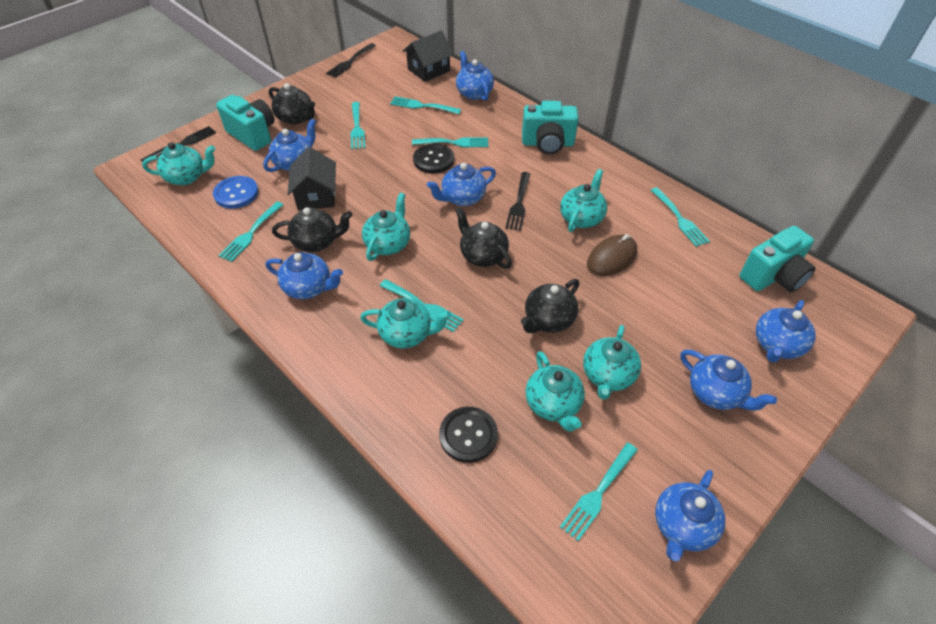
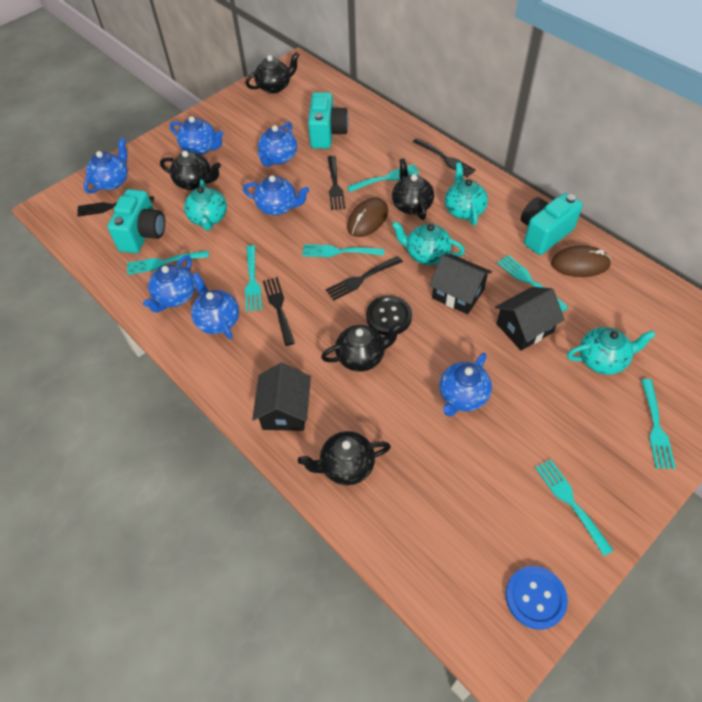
black button: [413,144,454,174] [439,407,498,463] = 2 -> [366,296,412,335] = 1
black fork: [141,126,216,162] [326,43,376,78] [505,172,530,231] = 3 -> [77,196,154,217] [263,277,295,346] [326,256,403,301] [328,156,345,210] [413,138,476,177] = 5
black house: [287,147,336,210] [403,30,454,82] = 2 -> [252,363,311,431] [429,254,492,314] [495,287,565,351] = 3
black teapot: [269,83,315,125] [272,207,353,252] [455,207,512,269] [521,279,579,333] = 4 -> [160,151,221,190] [246,52,299,93] [298,431,391,486] [321,323,402,371] [392,159,434,220] = 5
brown mouse: [587,234,637,276] = 1 -> [347,198,388,237] [551,245,611,277] = 2
turquoise teapot: [142,142,216,185] [360,298,451,348] [362,193,410,261] [526,351,585,432] [560,169,607,232] [583,325,641,400] = 6 -> [184,179,227,231] [392,221,465,265] [445,162,488,226] [567,327,656,375] = 4

